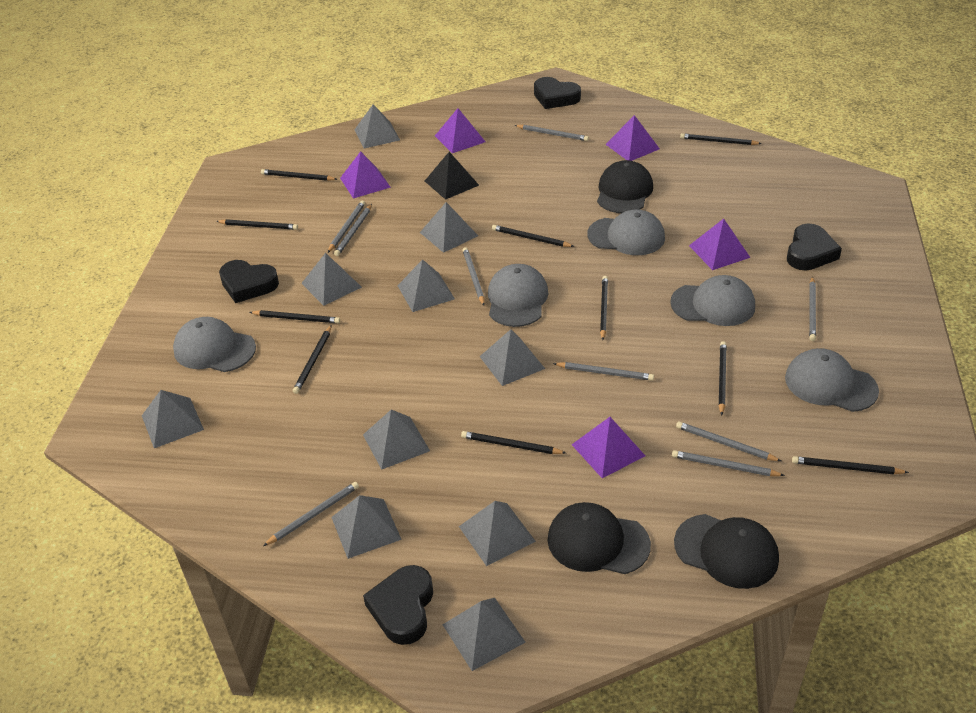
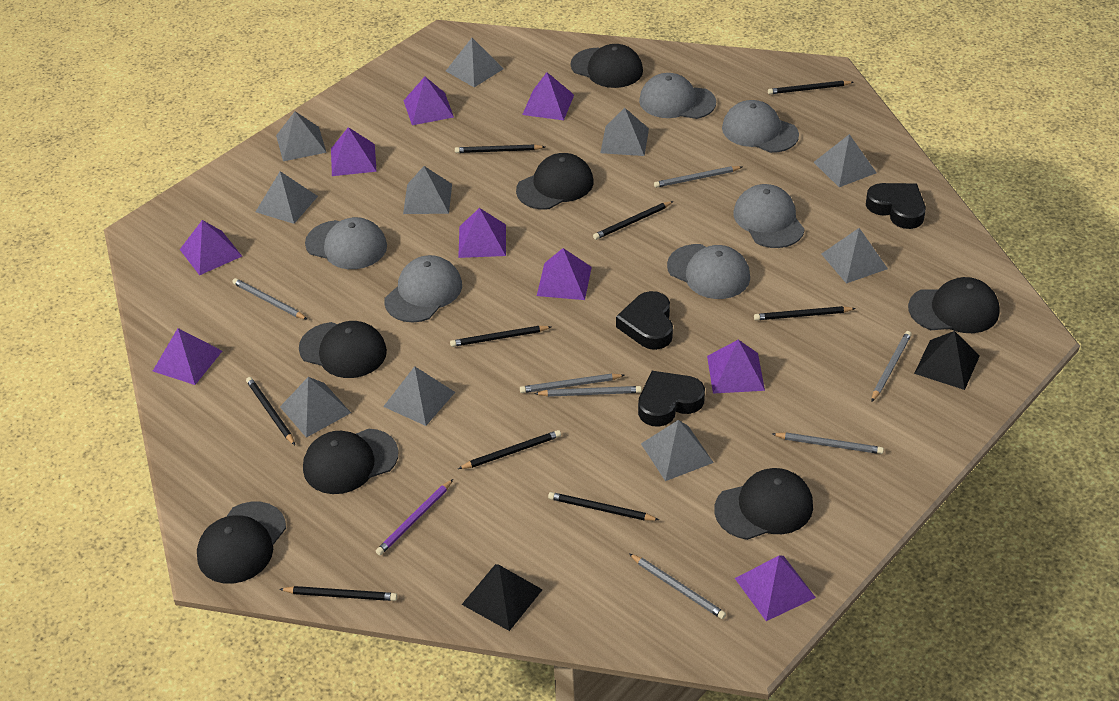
black cap: [547,502,651,574] [597,160,653,213] [674,514,779,589] = 3 -> [197,502,286,584] [299,321,387,378] [303,429,399,494] [516,153,593,210] [571,44,643,88] [714,468,813,540] [908,277,1000,333] = 7
black heart: [219,260,279,303] [363,565,433,645] [534,77,581,109] [787,224,842,270] = 4 -> [616,291,673,350] [638,371,705,427] [866,183,926,229] = 3
black pencil: [216,219,298,230] [250,310,340,323] [261,169,337,181] [293,325,331,394] [461,431,566,454] [492,225,575,247] [600,276,608,340] [680,133,762,145] [718,341,727,416] [792,456,909,474] = 10 -> [246,377,295,445] [280,586,397,601] [450,326,551,347] [455,144,545,153] [458,430,561,469] [548,492,659,521] [593,201,674,240] [754,306,856,320] [768,81,853,94] = 9
black pyramid: [425,152,479,200] = 1 -> [462,564,543,631] [914,331,980,390] = 2
grey cap: [173,317,256,372] [488,264,548,327] [587,210,665,255] [670,275,755,326] [785,348,879,412] = 5 -> [305,217,387,269] [384,255,462,322] [639,73,716,119] [667,244,750,299] [722,100,799,153] [734,184,805,248] = 6
grey pencil: [263,482,359,546] [328,201,365,253] [334,204,372,256] [462,247,485,305] [514,125,589,141] [553,362,654,381] [672,450,785,476] [676,422,781,461] [809,276,816,341] = 9 -> [232,278,308,320] [520,374,625,393] [534,386,642,397] [629,554,726,619] [654,166,742,188] [772,432,884,454] [871,331,912,402] = 7
purple pencil: none = 0 -> [376,479,453,555] = 1
purple pyramid: [340,151,391,199] [435,108,486,153] [572,417,645,478] [605,115,660,161] [689,219,750,270] = 5 -> [153,328,222,385] [180,220,242,275] [331,127,377,176] [403,77,454,125] [458,208,506,258] [522,72,574,120] [537,248,592,300] [707,340,765,394] [735,555,816,621] = 9

